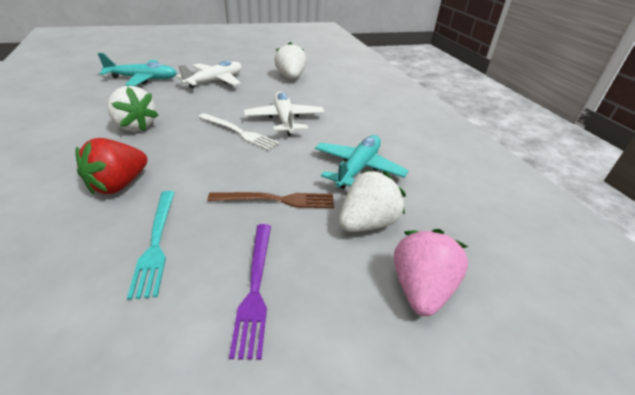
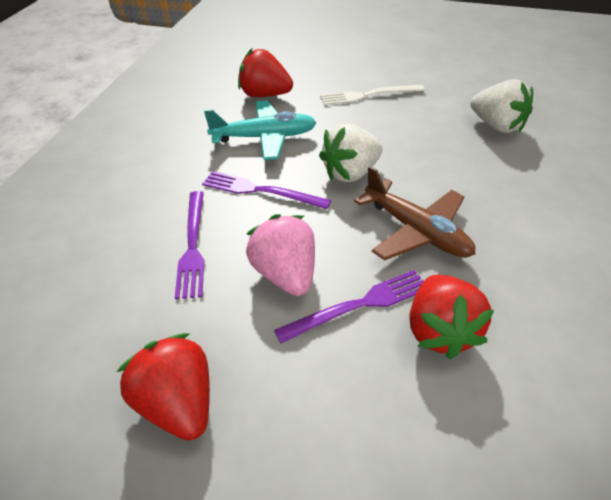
brown fork: [208,192,334,208] = 1 -> none = 0
brown plane: none = 0 -> [354,166,475,260] = 1
purple fork: [229,224,271,360] = 1 -> [175,191,205,299] [202,171,331,209] [274,270,424,343] = 3
red strawberry: [75,138,148,195] = 1 -> [117,333,210,441] [238,49,293,97] [410,275,494,359] = 3
turquoise fork: [127,191,175,300] = 1 -> none = 0
turquoise plane: [98,53,177,86] [315,135,408,189] = 2 -> [204,100,317,160] = 1
white plane: [176,60,242,88] [244,91,325,136] = 2 -> none = 0
white strawberry: [107,86,159,132] [274,42,306,79] [339,170,406,232] = 3 -> [319,123,383,182] [471,79,533,133] = 2

